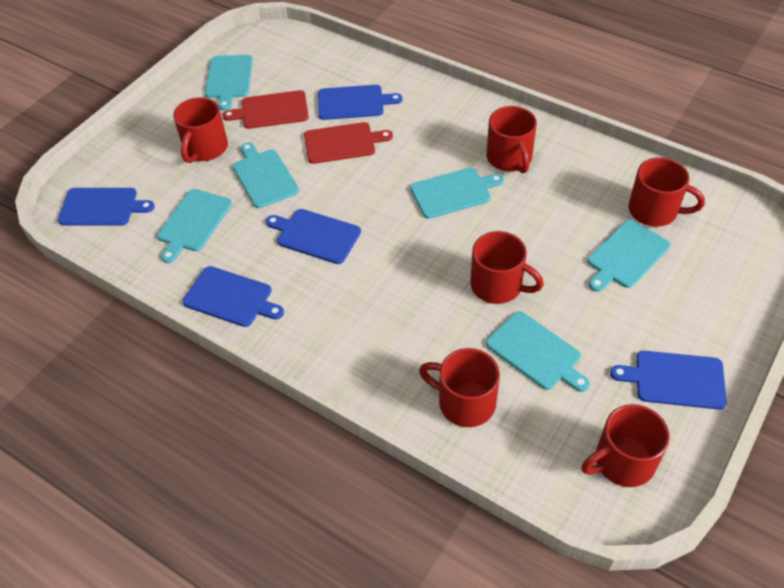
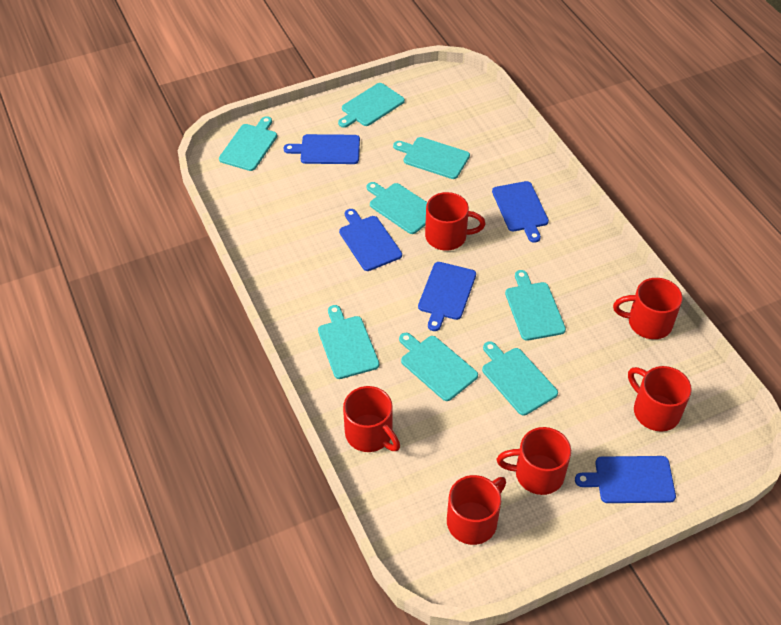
red cutting board: [222,90,309,129] [304,122,393,164] = 2 -> none = 0
turquoise cutting board: [157,189,232,263] [205,55,253,111] [233,142,299,208] [410,168,504,219] [486,311,590,392] [588,220,670,292] = 6 -> [219,116,277,171] [318,305,379,379] [338,83,405,128] [367,182,427,234] [393,137,470,179] [399,333,478,401] [482,341,558,416] [505,270,566,341] = 8

